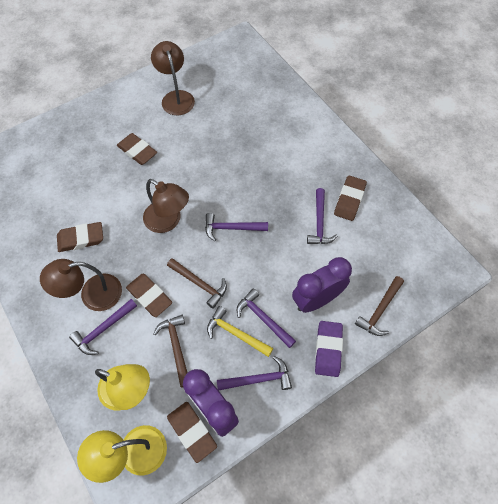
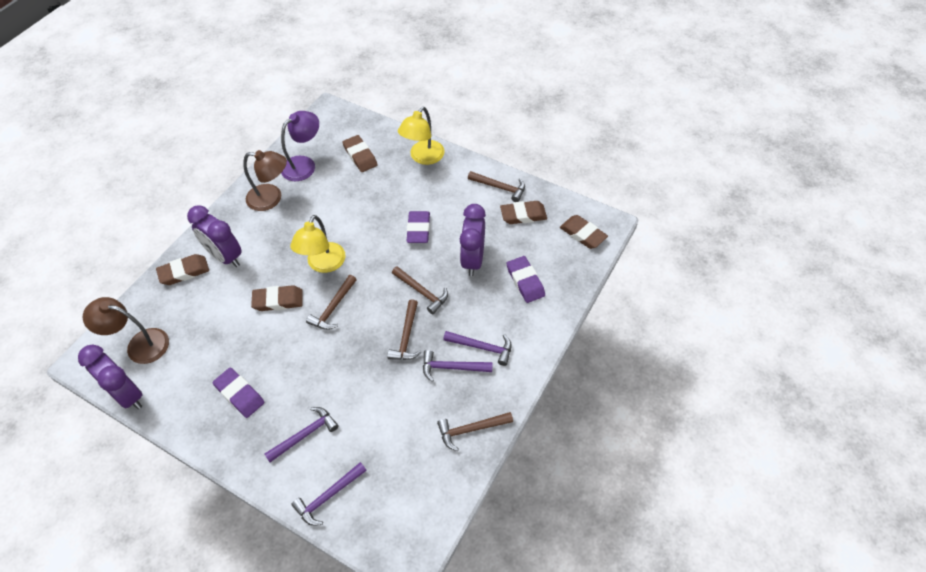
brown hammer: [153,315,188,387] [167,258,227,309] [355,276,404,336] = 3 -> [306,275,357,330] [387,299,421,360] [392,266,448,314] [437,412,513,451] [468,171,525,202] = 5
brown lamp: [40,259,122,311] [143,179,189,233] [151,41,195,115] = 3 -> [83,297,169,364] [243,150,287,211] = 2
purple clock: [183,369,239,437] [292,257,352,313] = 2 -> [78,345,143,409] [187,205,242,267] [460,204,486,276] = 3
purple eraser: [315,321,343,377] = 1 -> [213,368,265,418] [407,211,430,243] [507,256,545,303] = 3
purple hammer: [69,299,137,355] [205,213,268,241] [217,356,292,390] [237,289,296,348] [307,188,337,244] = 5 -> [264,407,338,462] [291,462,367,526] [423,350,493,382] [443,331,511,366] = 4
purple lamp: none = 0 -> [281,111,319,181] = 1
yellow hammer: [207,306,273,357] = 1 -> none = 0

